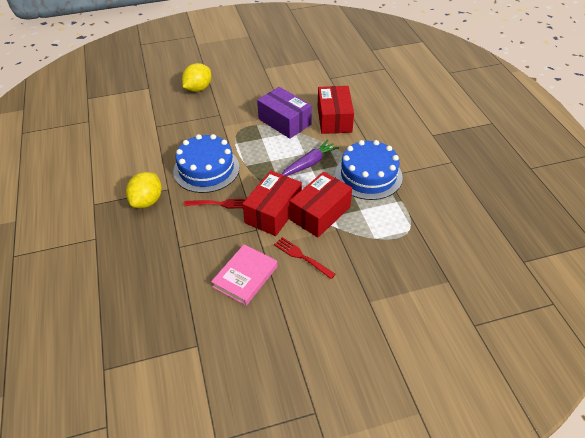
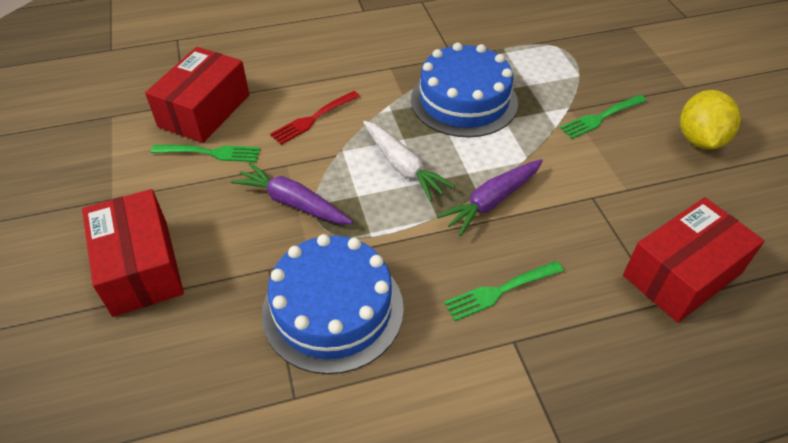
green fork: none = 0 -> [151,145,260,162] [444,261,564,321] [560,95,647,139] = 3
pink book: [211,244,278,306] = 1 -> none = 0
purple box: [257,87,312,139] = 1 -> none = 0
purple carrot: [281,140,339,176] = 1 -> [231,162,353,224] [437,159,543,236] = 2
red fork: [184,199,246,208] [274,237,336,279] = 2 -> [270,91,360,145] = 1
white carrot: none = 0 -> [363,121,455,202] = 1
yellow lemon: [126,172,162,208] [182,63,211,92] = 2 -> [680,90,741,149] = 1

